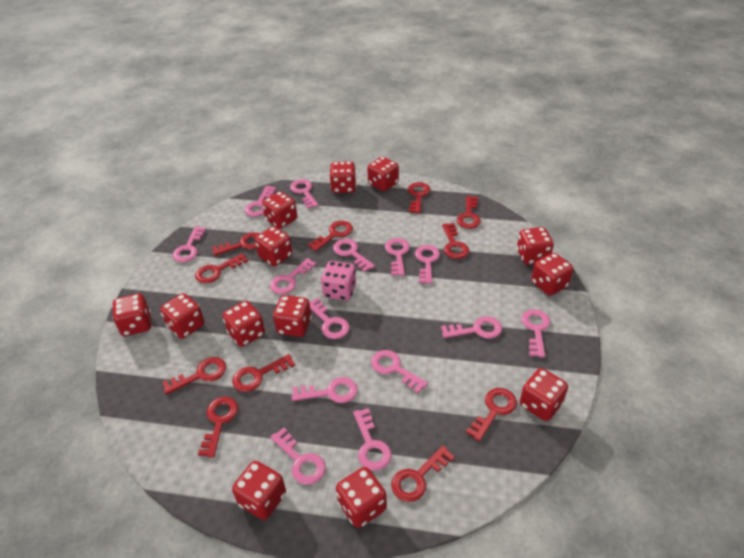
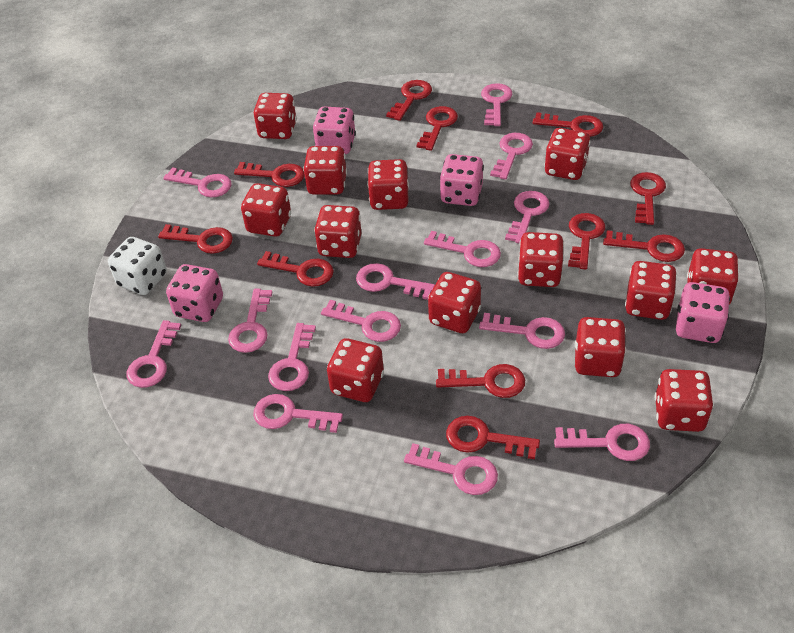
pink dice: [321,261,356,301] = 1 -> [166,264,223,322] [313,106,356,154] [439,154,484,206] [676,282,730,343] = 4
white dice: none = 0 -> [108,237,167,295] = 1

